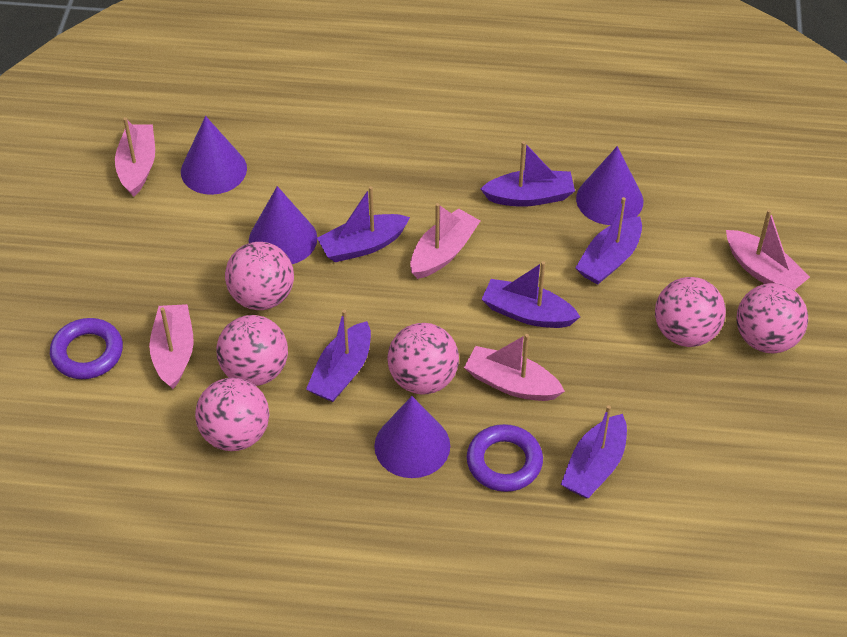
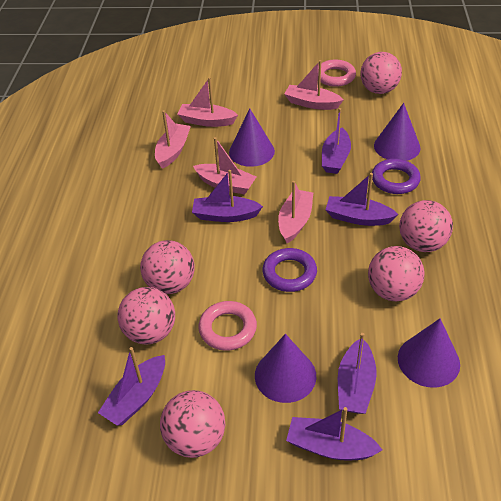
pink ring: none = 0 -> [198,301,257,351] [318,60,356,87] = 2

